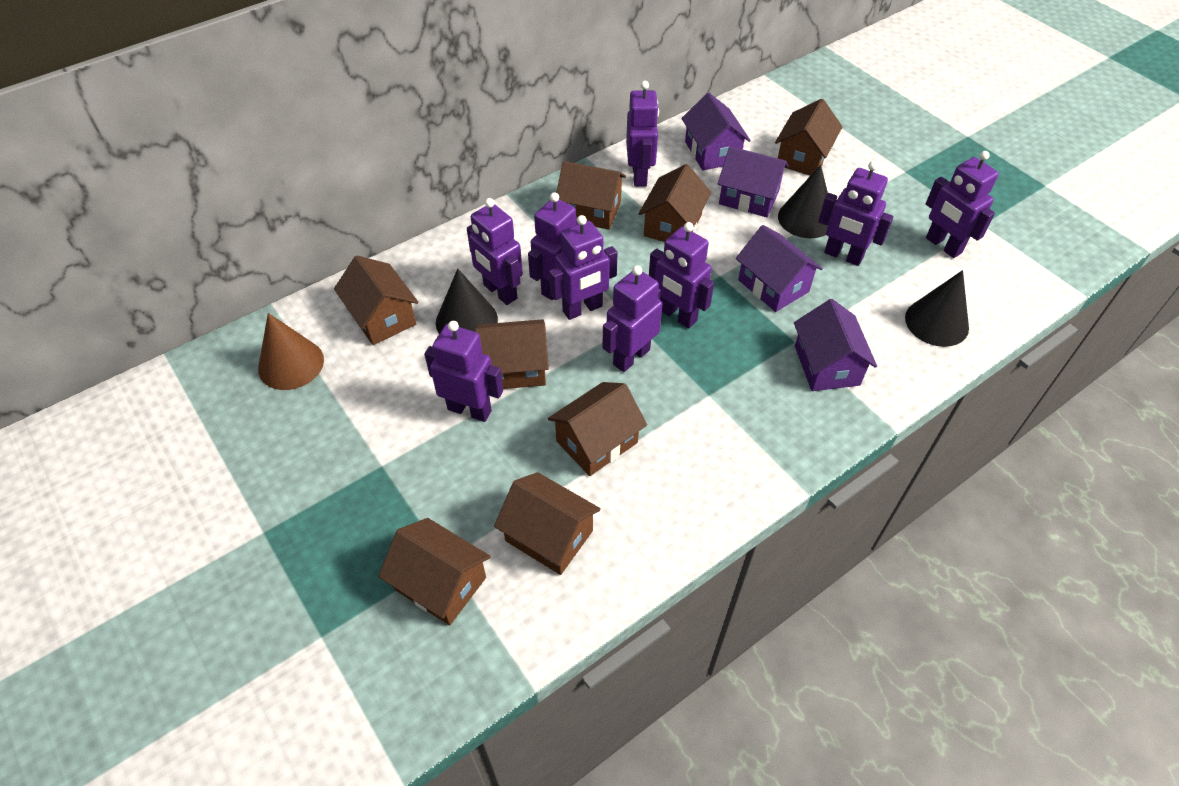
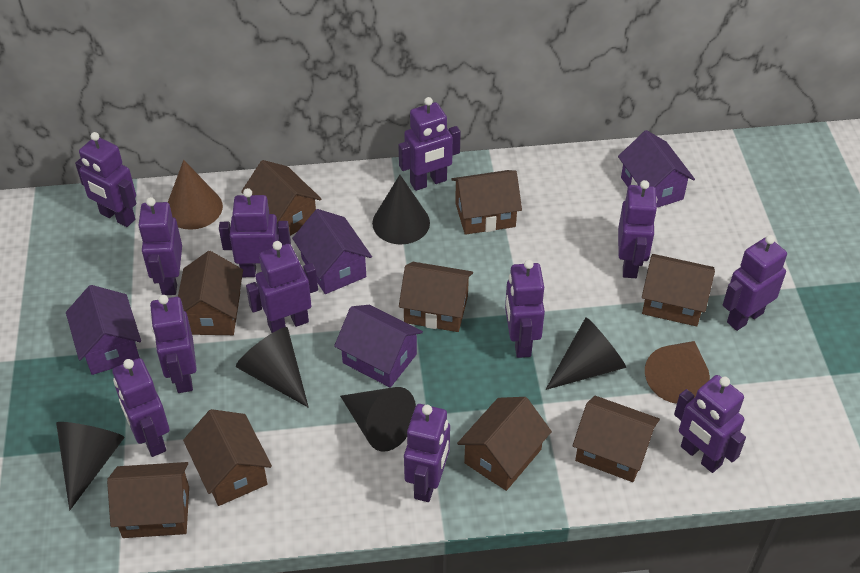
black cone: [436,269,498,334] [778,165,829,238] [905,270,969,347] = 3 -> [56,422,125,510] [236,327,308,407] [340,387,416,452] [372,175,430,245] [546,317,626,390] = 5
brown cone: [258,313,324,390] = 1 -> [168,160,223,230] [645,341,710,404] = 2
brown house: [334,255,418,345] [378,518,491,625] [475,319,549,389] [494,472,601,575] [548,382,647,476] [556,161,626,230] [638,164,711,242] [775,99,842,176] = 8 -> [107,462,189,538] [178,251,243,335] [183,409,272,506] [241,160,321,236] [399,262,473,332] [451,170,522,235] [457,397,552,491] [573,396,660,482] [642,254,715,326] = 9
purple robot: [424,321,503,422] [467,198,523,305] [528,192,578,300] [549,215,617,320] [602,265,663,372] [626,81,659,187] [649,222,714,329] [818,161,894,266] [926,151,999,258] = 9 -> [75,132,136,227] [113,358,169,457] [138,197,182,295] [150,295,197,393] [219,188,291,277] [246,241,318,333] [398,97,461,191] [404,404,450,502] [505,260,545,358] [618,180,658,278] [674,375,746,473] [723,235,787,331] = 12

